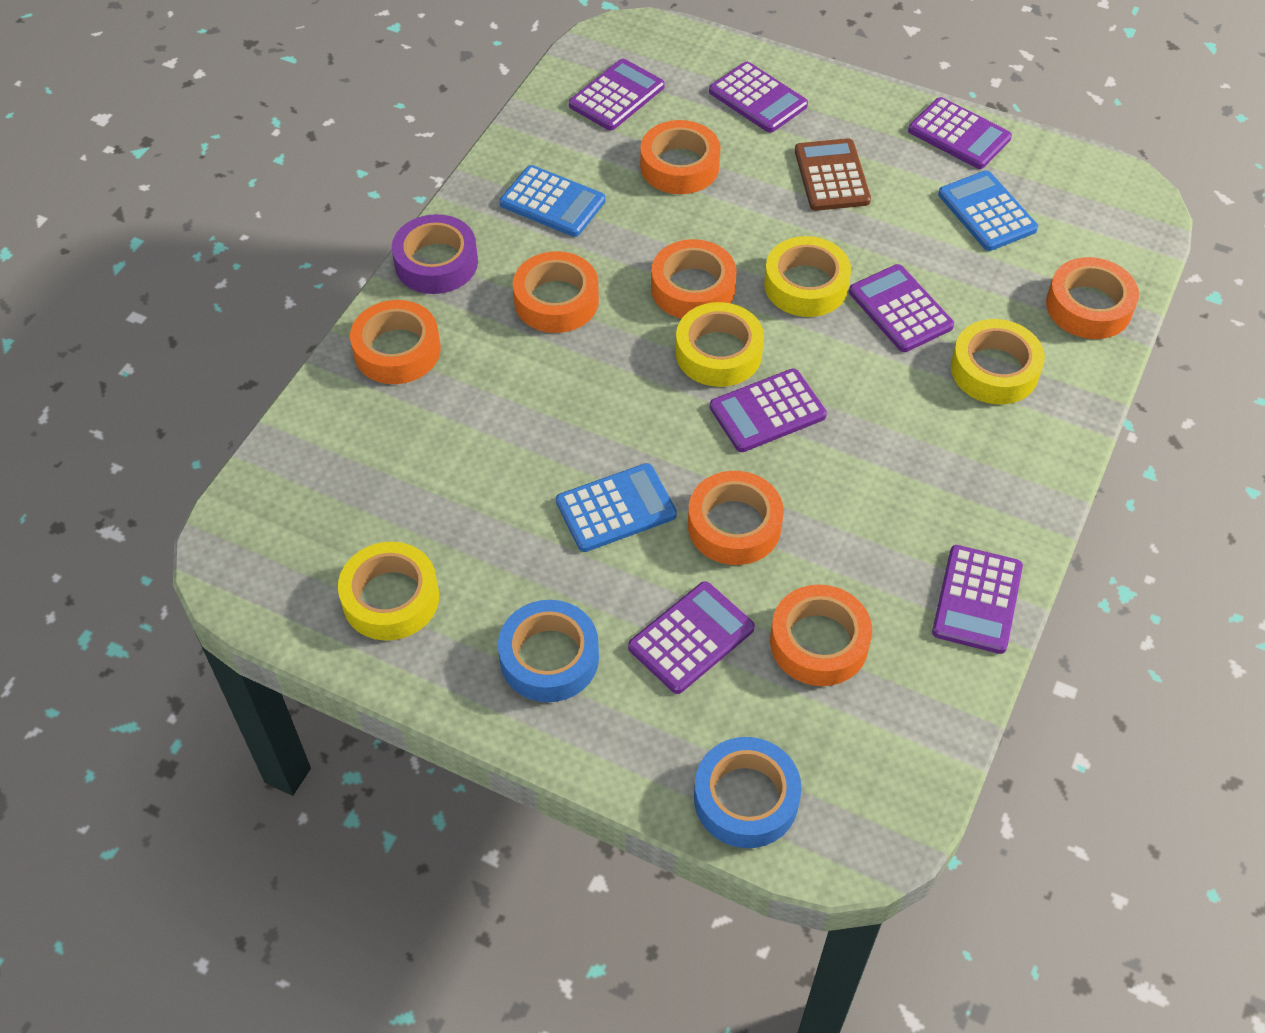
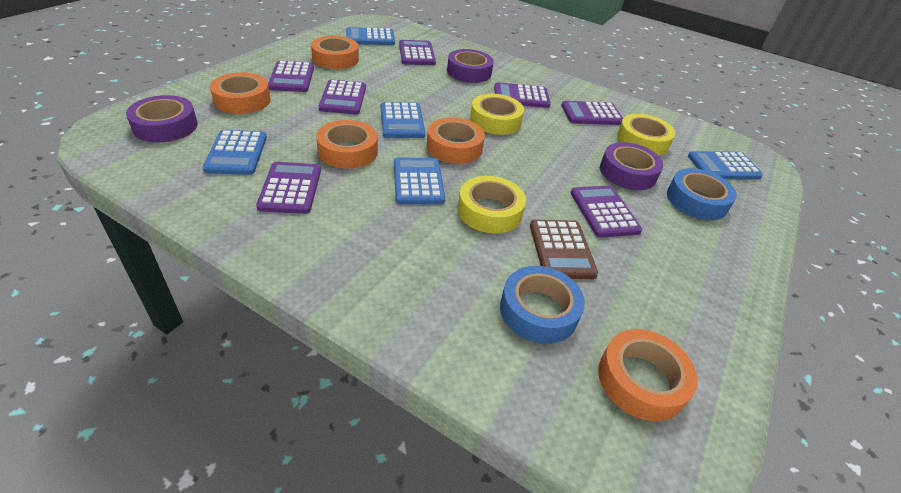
blue calculator: [500,165,606,237] [556,463,677,552] [938,170,1038,251] = 3 -> [203,130,267,175] [346,27,395,45] [381,102,425,138] [394,157,445,204] [688,151,763,179] = 5
orange tape: [350,300,441,384] [513,251,599,333] [640,120,721,194] [651,239,737,319] [688,471,784,565] [770,584,872,686] [1046,257,1139,339] = 7 -> [210,72,271,114] [311,36,359,69] [316,120,378,169] [427,117,485,164] [598,329,698,422] = 5
purple tape: [392,214,478,294] = 1 -> [126,95,198,142] [447,49,494,83] [600,142,663,190] = 3
yellow tape: [338,542,439,641] [675,302,764,387] [764,236,851,317] [951,319,1045,404] = 4 -> [458,176,526,234] [470,94,524,135] [617,114,675,156] = 3

